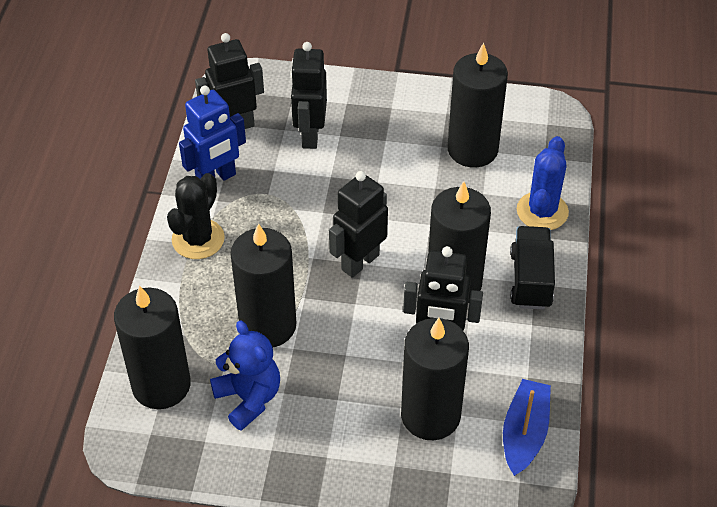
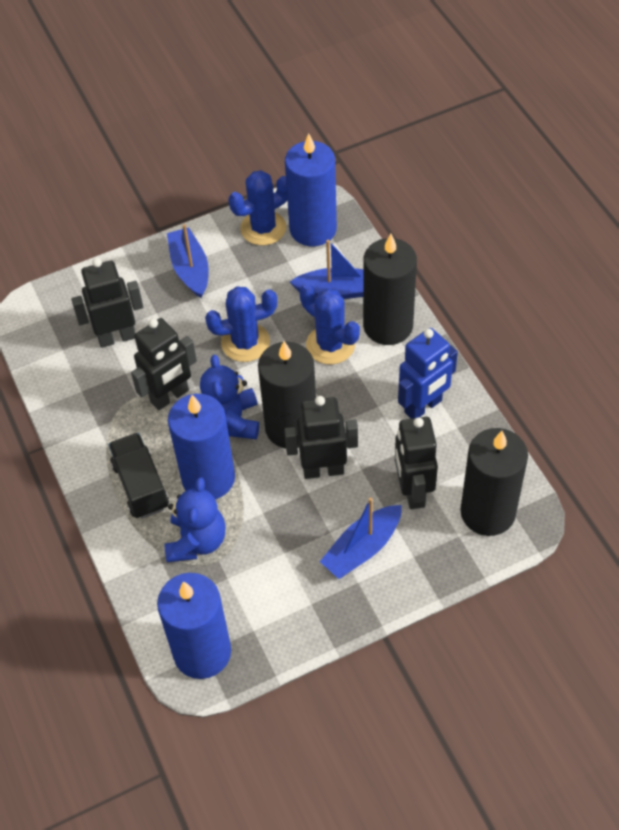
black cactus: [167,173,225,259] = 1 -> none = 0
black candle: [114,286,191,409] [231,223,296,348] [401,318,469,440] [428,181,491,303] [448,43,508,168] = 5 -> [258,341,316,448] [363,234,417,345] [460,428,528,536] = 3
blue boat: [503,379,551,476] = 1 -> [167,224,209,298] [290,240,363,299] [320,497,402,579] = 3
blue cactus: [517,136,569,230] = 1 -> [205,286,277,362] [229,170,287,245] [299,283,360,365] = 3
blue candle: none = 0 -> [157,573,231,679] [168,394,235,499] [285,133,337,246] = 3
blue teddy bear: [210,320,280,431] = 1 -> [165,477,226,562] [200,355,259,439] = 2

